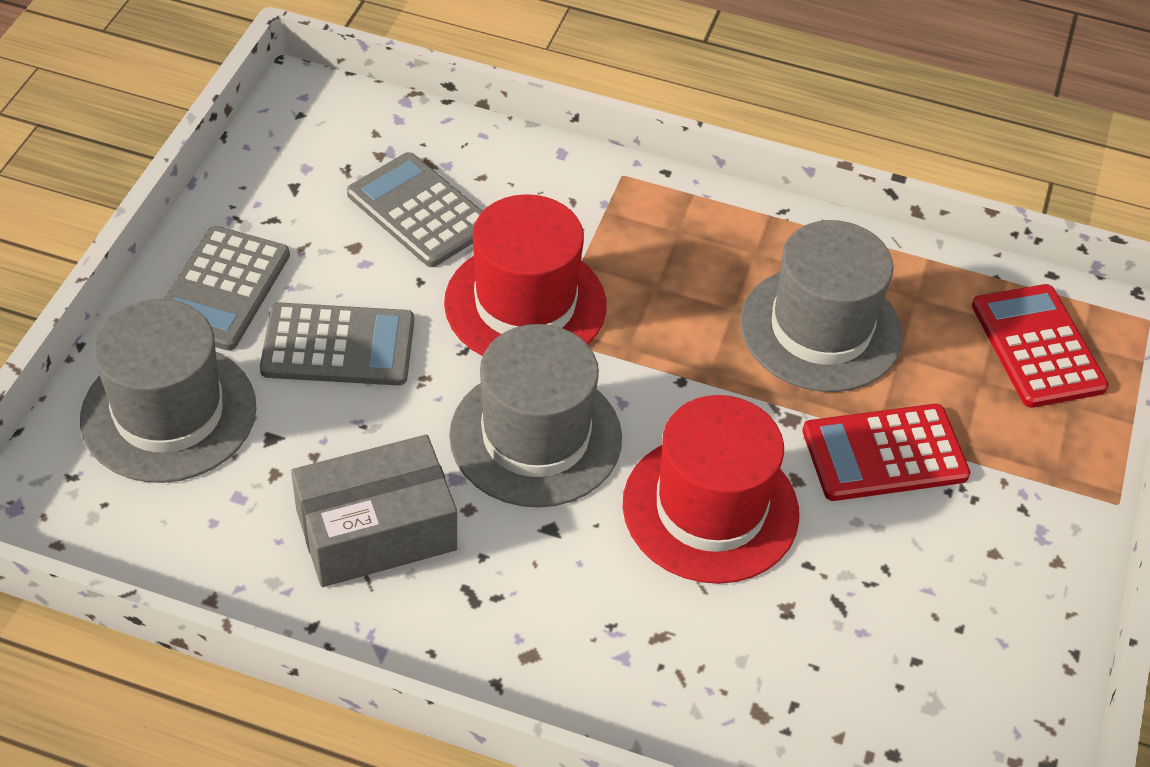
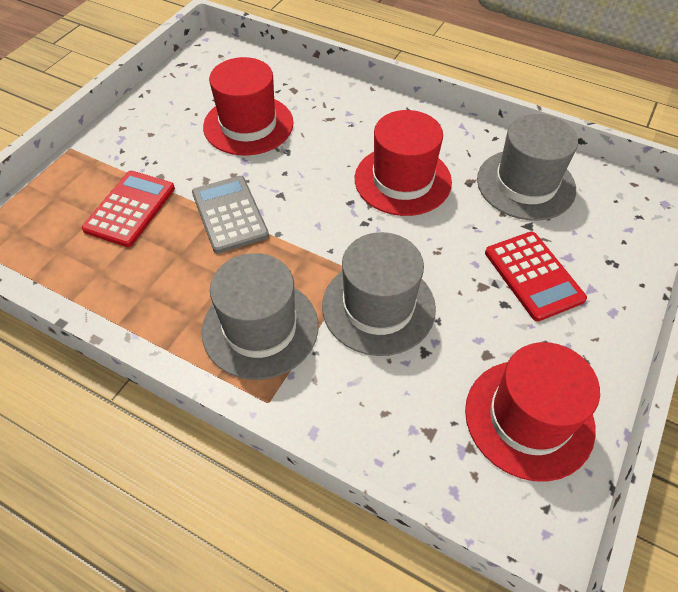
grey box: [291,435,457,587] = 1 -> none = 0
grey calculator: [164,226,290,351] [260,302,414,385] [347,152,483,267] = 3 -> [192,176,269,254] = 1
red hat: [444,194,606,356] [623,395,799,584] = 2 -> [203,57,294,156] [355,110,452,216] [465,342,600,482] = 3

